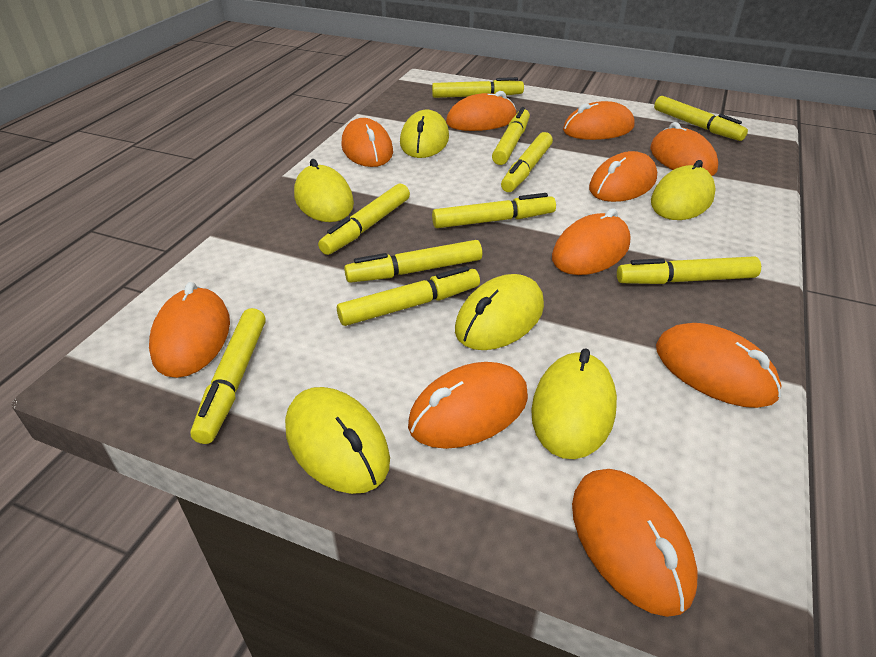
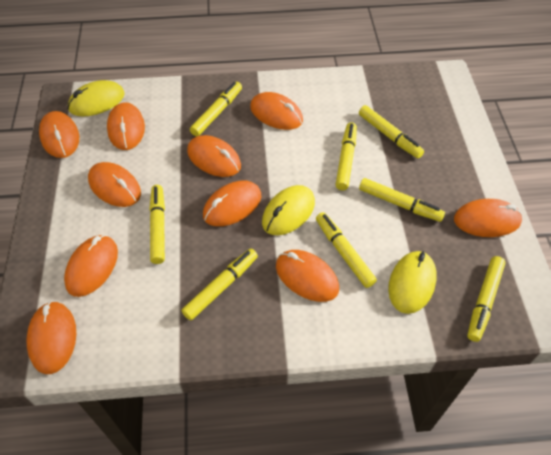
yellow marker: [190,308,266,444] [318,184,410,255] [337,266,480,326] [344,240,482,283] [432,77,524,98] [432,193,556,228] [492,107,530,165] [501,132,553,192] [617,257,761,284] [654,96,748,141] = 10 -> [150,185,165,264] [181,249,258,320] [190,82,242,137] [316,212,377,288] [336,122,357,190] [359,105,424,158] [359,178,445,222] [467,256,506,342] = 8
yellow mouse: [285,387,390,494] [294,159,354,222] [400,110,449,158] [455,274,544,350] [531,349,617,459] [651,160,716,220] = 6 -> [68,80,125,117] [262,185,315,235] [388,251,437,314] = 3

